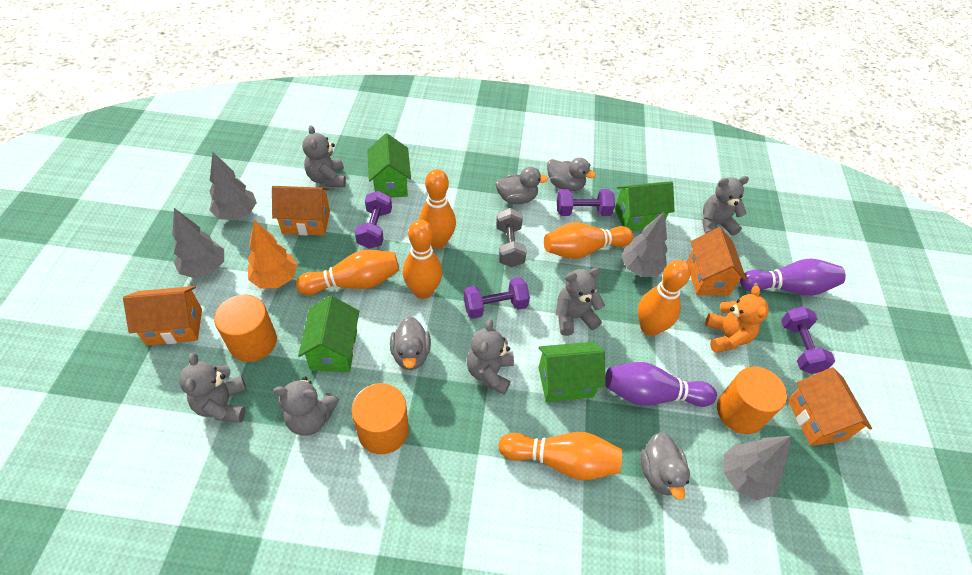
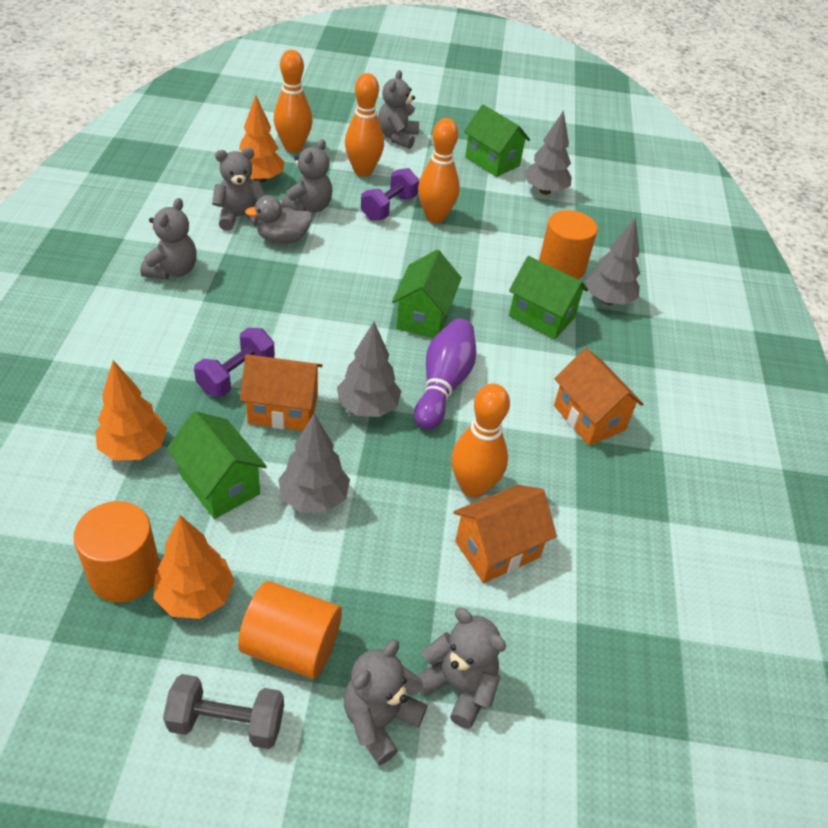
grey duck: [390,316,431,370] [495,167,548,204] [547,158,596,191] [640,432,690,500] = 4 -> [245,195,312,244] = 1
orange bowling pin: [296,250,399,295] [403,220,443,299] [419,169,456,249] [498,432,622,480] [544,222,634,259] [638,260,690,336] = 6 -> [274,50,312,153] [345,73,384,176] [418,118,460,223] [451,384,510,498] = 4
orange house: [123,286,202,345] [272,186,330,235] [687,227,747,295] [788,367,872,446] = 4 -> [240,354,323,431] [453,485,557,583] [554,348,644,446] = 3
orange teddy bear: [705,286,769,353] = 1 -> none = 0
orange tree: [248,220,298,289] = 1 -> [95,360,167,461] [154,515,235,619] [239,95,284,183] = 3
purple bowling pin: [605,362,717,407] [740,259,846,296] = 2 -> [414,319,477,430] = 1
purple dumbbell: [355,191,392,249] [464,277,530,319] [557,189,615,216] [781,306,835,374] = 4 -> [194,328,275,397] [361,168,419,221] = 2

